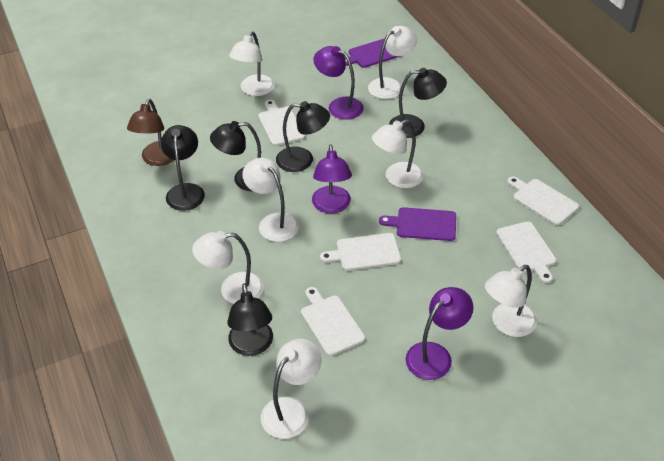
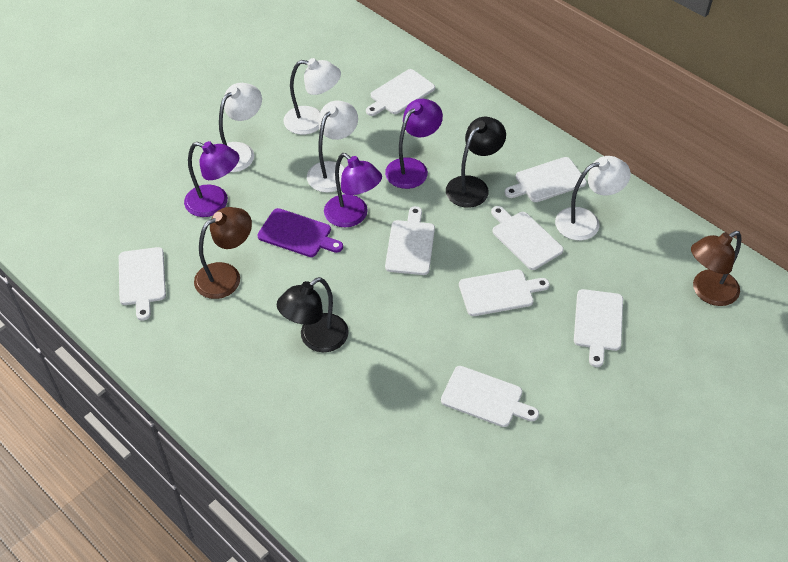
black lamp: [161,125,205,211] [210,121,261,191] [227,283,273,356] [276,101,330,172] [389,68,447,138] = 5 -> [277,277,349,352] [446,117,506,208] = 2
brown lamp: [127,99,174,166] = 1 -> [194,207,252,299] [691,231,741,306] = 2
purple cutting board: [345,38,400,68] [379,207,456,241] = 2 -> [257,208,343,257] = 1
white cutting board: [258,100,305,146] [301,287,365,356] [320,233,401,271] [496,221,556,283] [507,177,579,225] = 5 -> [119,247,166,321] [366,69,435,116] [385,206,435,275] [441,366,539,427] [459,269,550,316] [491,206,564,270] [505,157,587,202] [574,289,623,367] = 8
white lamp: [192,231,264,304] [229,32,275,96] [242,158,299,242] [261,339,321,439] [368,26,417,99] [372,120,424,188] [485,265,537,337] = 7 -> [219,83,262,172] [283,58,341,135] [307,101,358,193] [555,156,631,241] = 4

